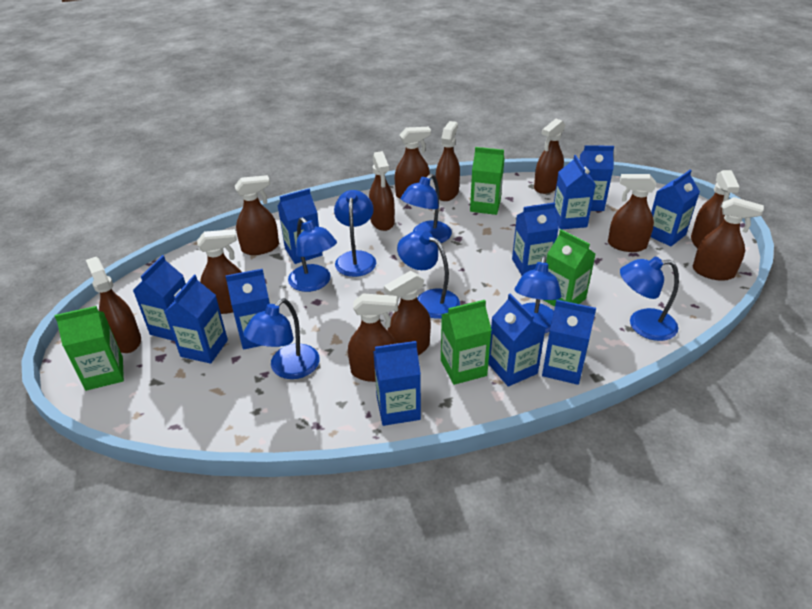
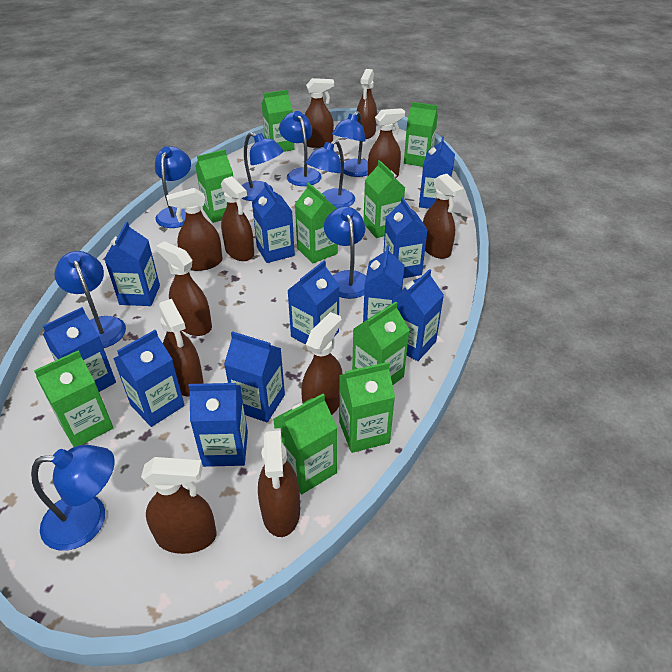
blue lamp: [243,298,320,379] [288,217,337,292] [334,190,376,277] [397,231,460,319] [401,174,452,243] [515,256,562,333] [620,257,679,341] = 7 -> [31,445,115,551] [54,251,126,348] [155,147,191,228] [242,132,284,201] [279,111,321,186] [306,140,355,208] [324,206,366,299] [332,111,368,177] = 8
brown spray bottle: [86,257,141,353] [197,229,241,314] [235,175,279,255] [348,293,397,382] [369,151,395,231] [384,271,431,356] [395,127,431,199] [435,121,460,201] [534,119,565,194] [608,174,656,252] [691,170,740,249] [693,197,764,281] = 12 -> [141,457,216,554] [156,241,212,336] [158,299,203,396] [166,188,223,271] [221,176,254,261] [258,428,300,537] [301,312,343,415] [303,78,334,148] [357,69,377,139] [368,108,405,178] [423,174,463,259] = 11
green carton: [55,306,124,391] [441,300,492,385] [470,147,504,215] [544,230,595,307] = 4 -> [34,350,113,447] [195,149,233,223] [262,90,294,152] [273,394,338,494] [295,183,338,263] [339,362,395,453] [352,302,409,385] [364,160,405,238] [404,102,438,167] = 9

